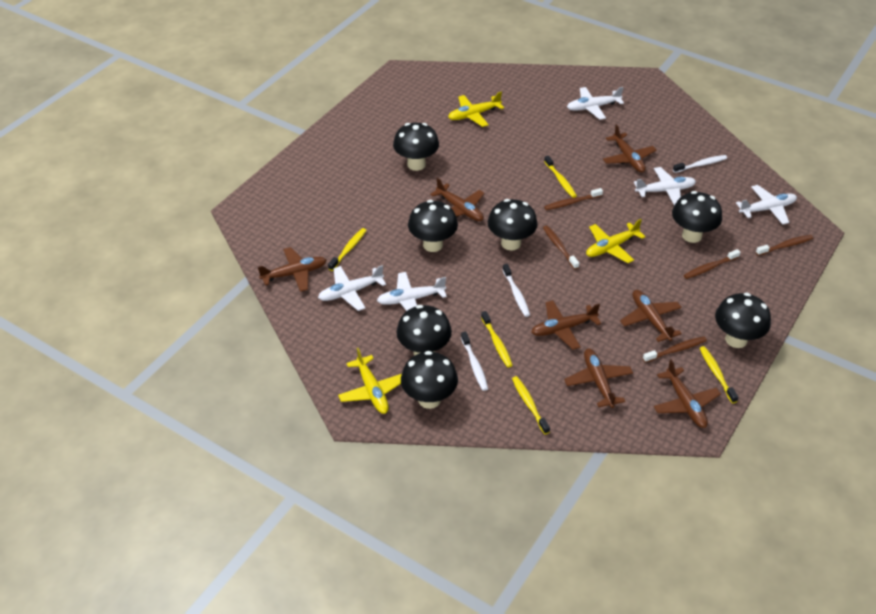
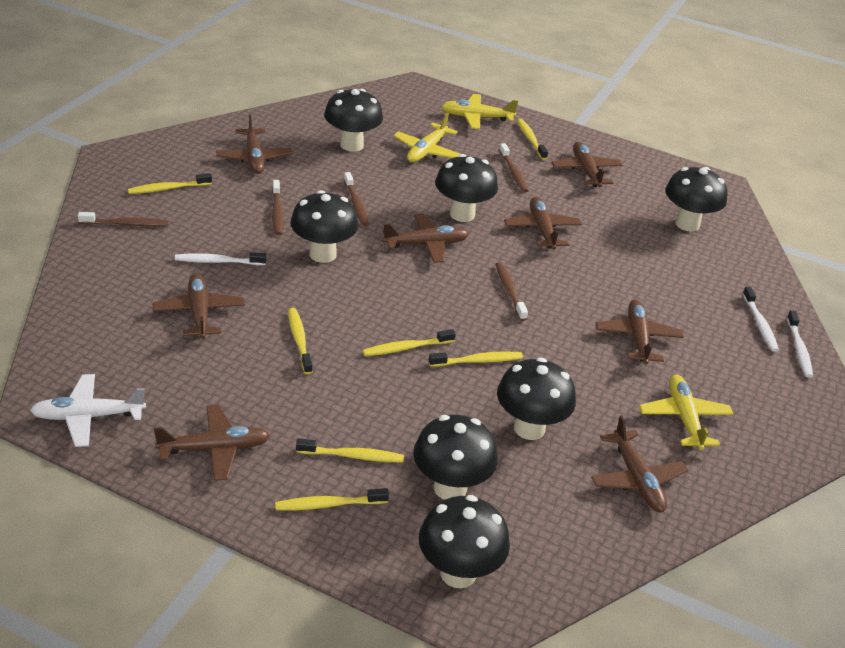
brown plane: [258,247,327,292] [430,178,485,221] [531,300,601,350] [564,349,633,408] [603,125,656,172] [620,290,682,342] [654,359,721,428] = 7 -> [152,273,245,339] [154,405,270,481] [216,114,293,174] [382,214,469,263] [504,197,582,250] [551,141,623,187] [591,415,688,512] [596,299,684,364] = 8
white plane: [318,265,386,311] [377,272,447,311] [567,87,624,120] [634,167,696,206] [736,185,797,225] = 5 -> [30,374,146,447] = 1
yellow toothbrush: [328,228,367,271] [481,311,513,367] [512,376,550,434] [544,155,577,198] [700,346,739,403] = 5 -> [128,173,212,194] [275,488,389,511] [288,308,313,374] [296,438,404,463] [362,329,456,356] [429,351,523,367] [517,118,548,160] = 7

